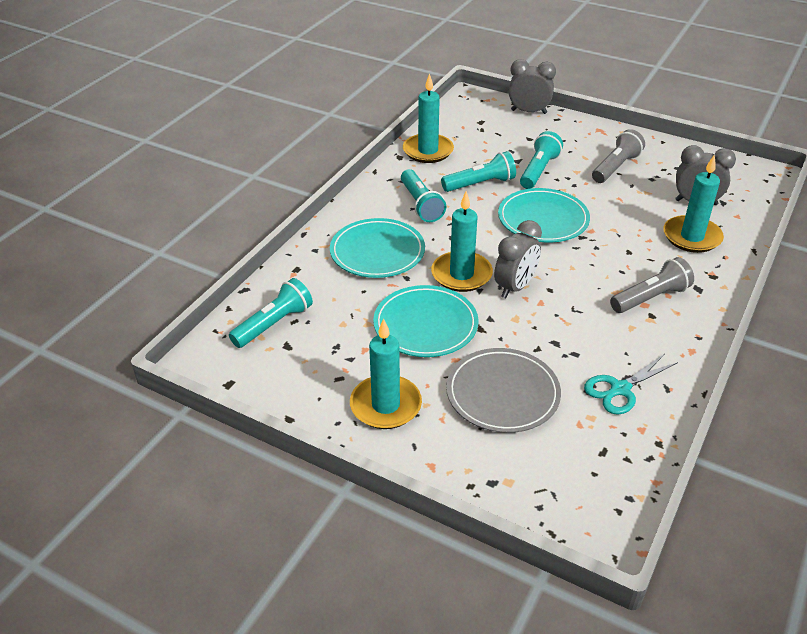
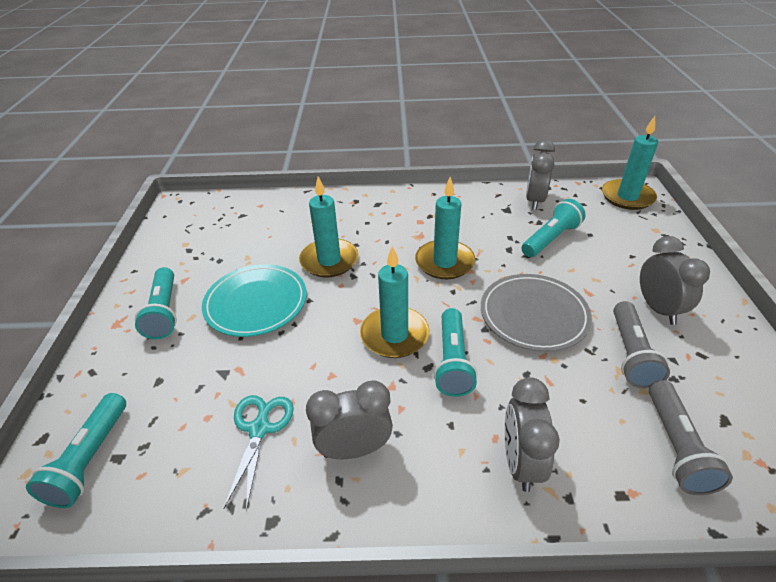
grey clock: [494,220,542,298] [509,59,556,114] [675,145,736,205] = 3 -> [306,381,393,459] [505,377,560,492] [526,139,555,210] [640,236,710,325] = 4
turquoise plate: [330,218,425,278] [373,285,478,357] [498,188,590,242] = 3 -> [202,264,307,337] = 1

